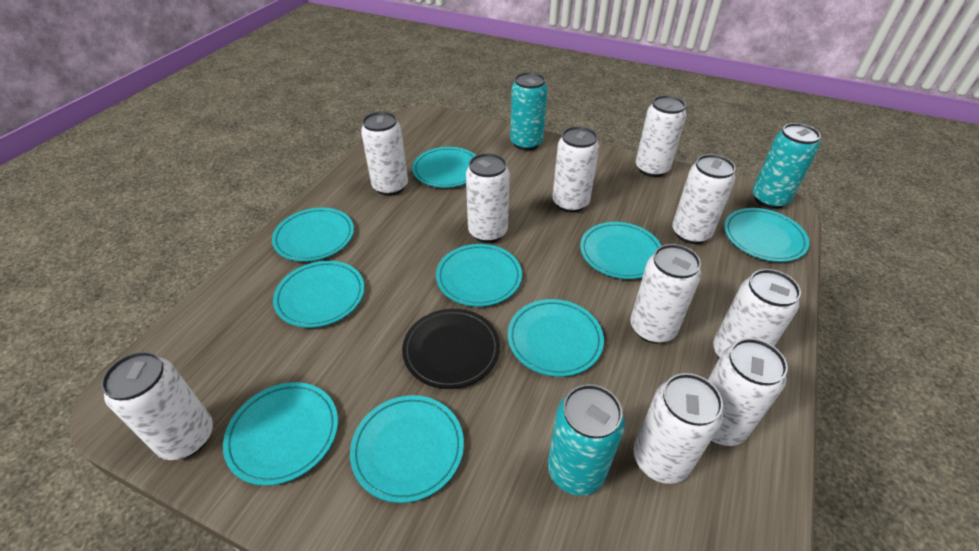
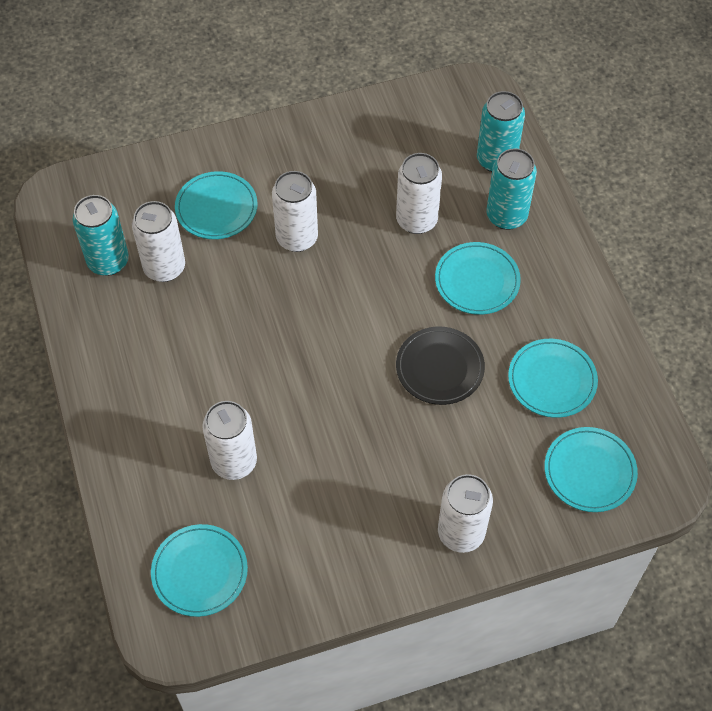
turquoise plate: [223,382,338,486] [272,208,354,262] [273,261,364,328] [350,395,464,503] [412,147,476,188] [436,244,522,307] [508,299,604,377] [580,222,662,279] [724,208,809,262] = 9 -> [151,524,248,617] [175,171,258,239] [435,242,521,315] [508,339,598,418] [544,427,638,512] = 5
white can: [101,351,213,460] [361,111,408,196] [466,153,510,243] [552,126,599,213] [630,244,701,344] [634,373,723,484] [636,95,686,177] [672,154,736,244] [708,338,788,446] [713,269,801,358] = 10 -> [132,201,185,282] [202,401,257,480] [272,171,318,252] [396,153,442,234] [438,474,493,553] = 5

